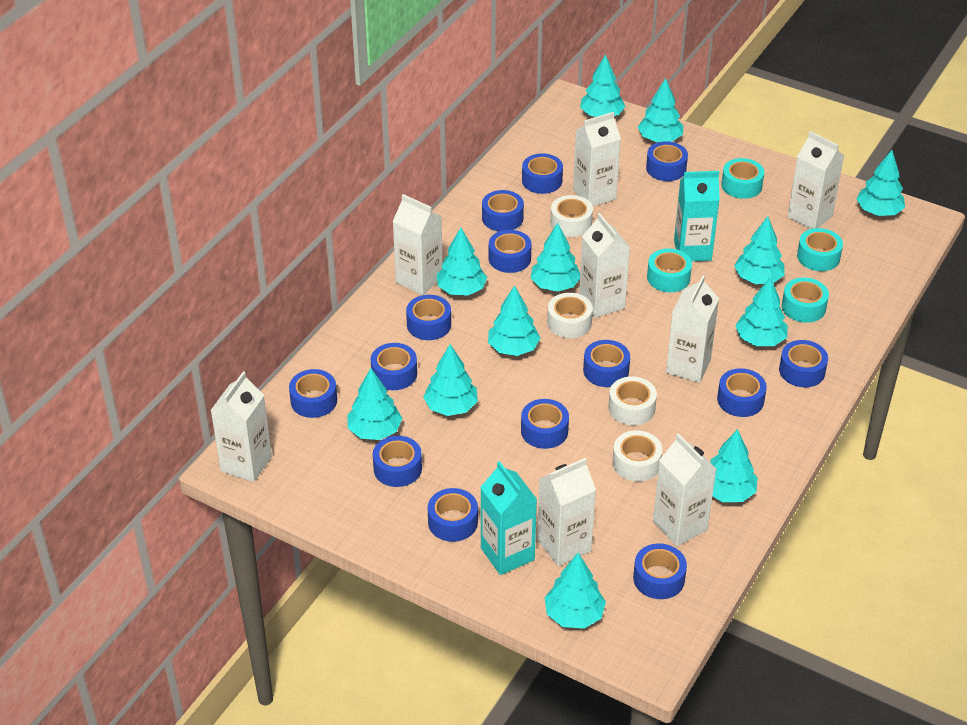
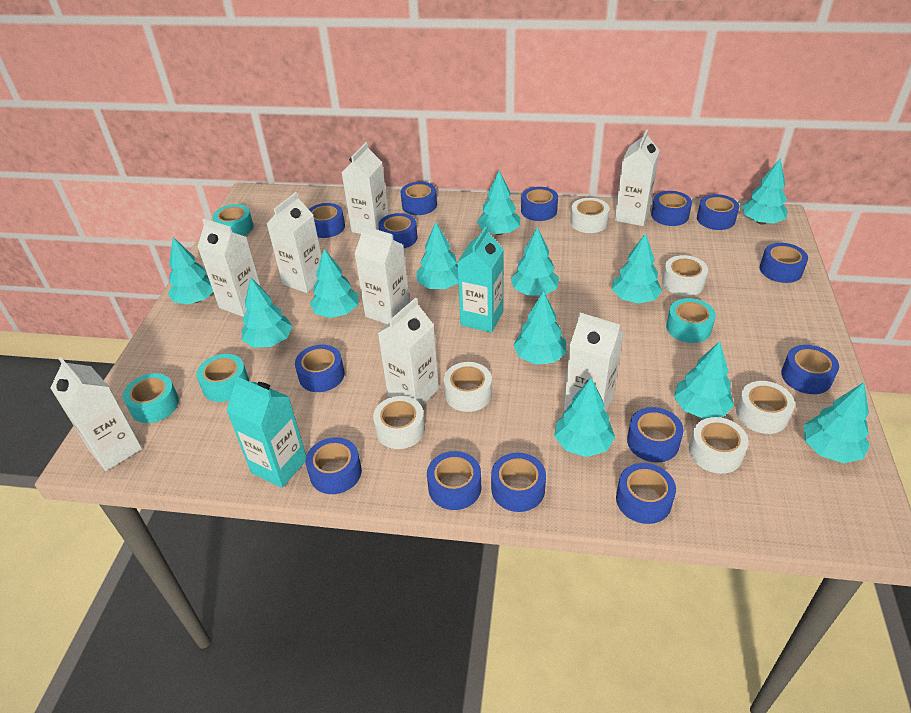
white tape: [547,293,593,338] [550,195,593,237] [608,376,657,425] [612,430,663,482] = 4 -> [373,396,425,449] [444,362,492,412] [570,198,609,233] [662,255,708,296] [689,417,749,474] [736,381,795,434] = 6

